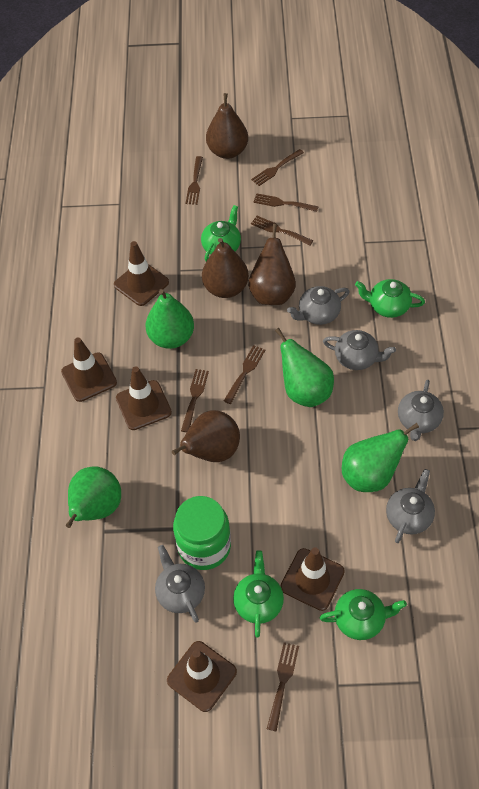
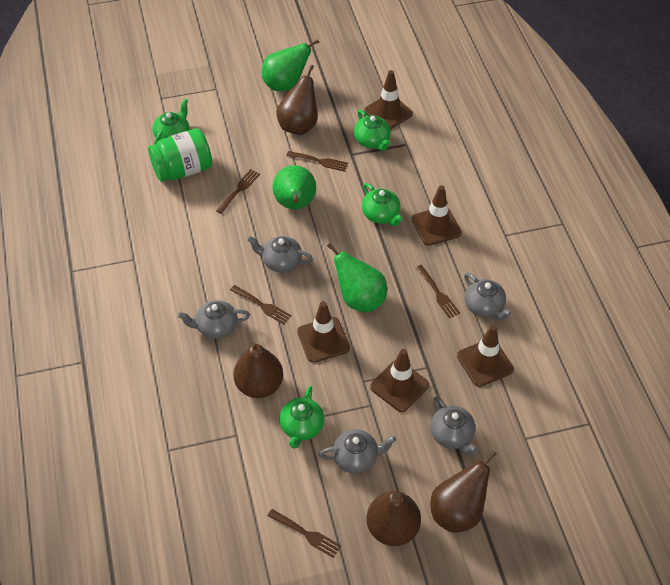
brown fork: [181,369,209,433] [186,156,203,205] [224,345,265,404] [251,149,304,186] [251,216,313,245] [253,193,319,212] [267,642,299,732] = 7 -> [216,169,260,214] [230,285,292,324] [267,509,341,558] [286,151,348,172] [416,265,460,319] = 5
green pear: [66,466,121,528] [145,289,194,349] [275,328,334,407] [342,423,419,492] = 4 -> [261,39,319,91] [272,165,316,209] [327,243,387,312] = 3

